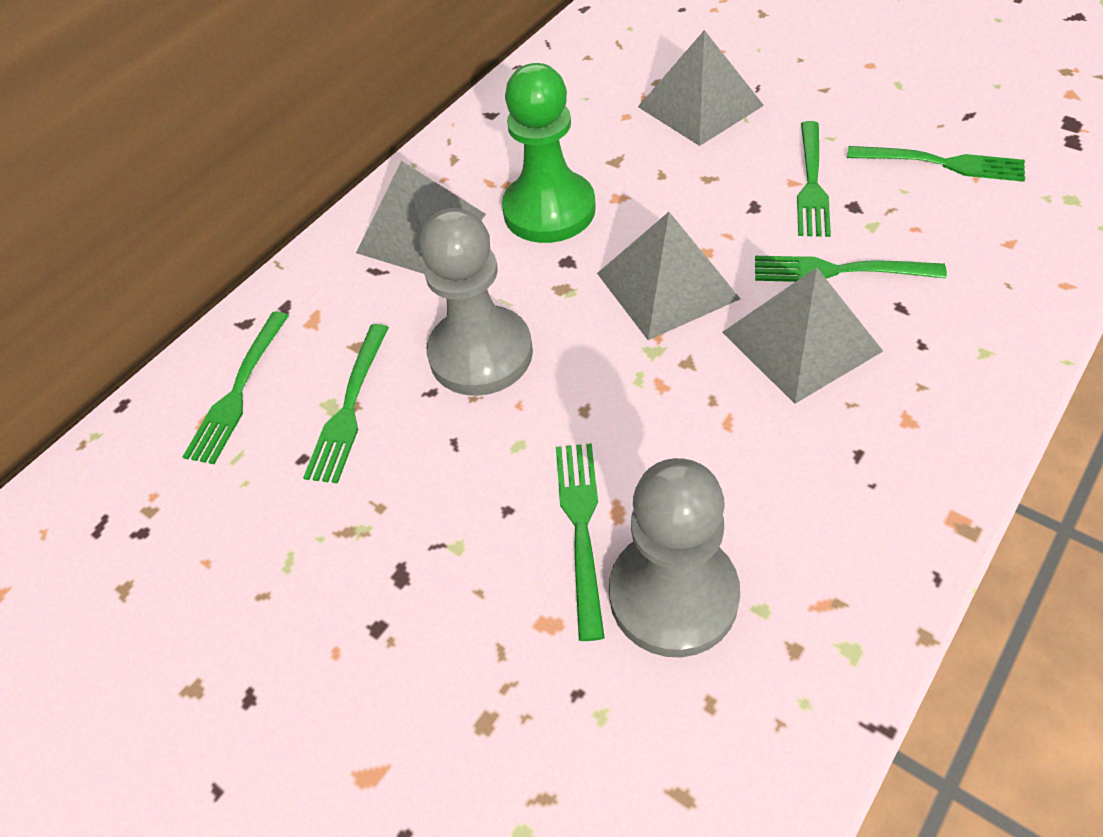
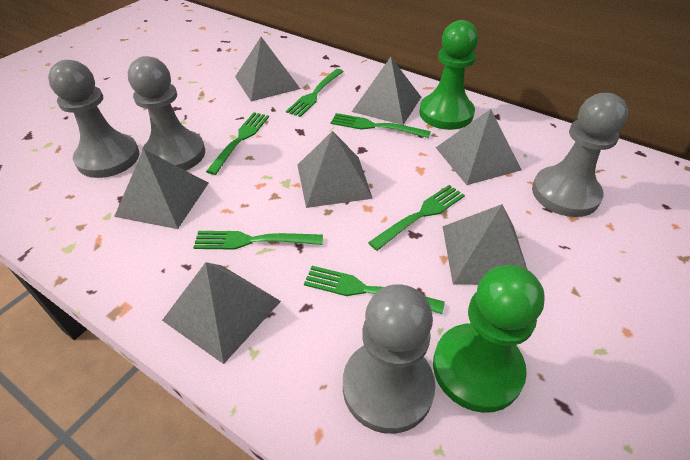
green pawn: [502,63,596,243] = 1 -> [419,20,478,130] [433,265,545,413] = 2
grey pawn: [419,208,533,396] [609,458,740,657] = 2 -> [48,60,139,178] [128,56,205,171] [343,284,435,434] [532,93,628,217] = 4
grey pyramid: [356,161,486,274] [597,212,740,340] [638,30,764,146] [722,267,883,404] = 4 -> [114,149,208,229] [162,262,281,364] [235,37,300,101] [297,131,373,208] [352,57,421,125] [436,109,522,185] [443,204,527,285] = 7

